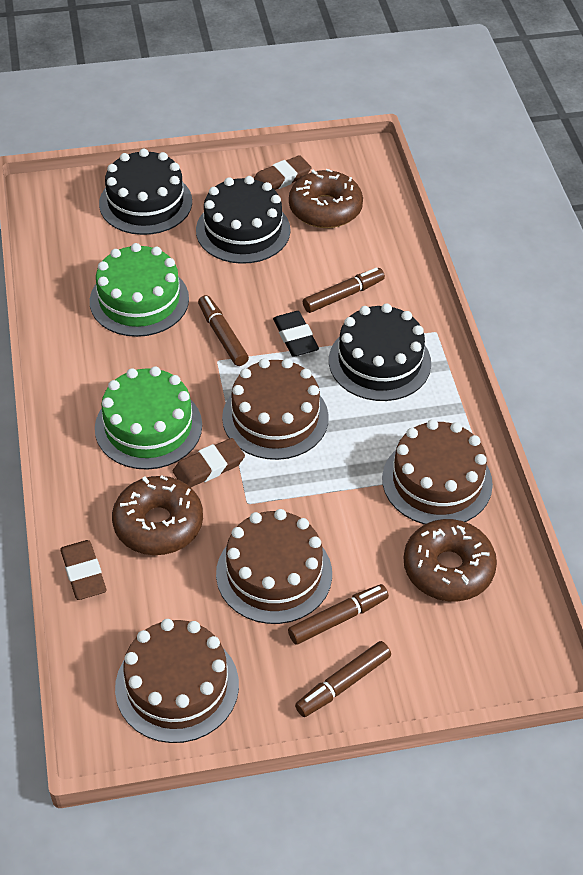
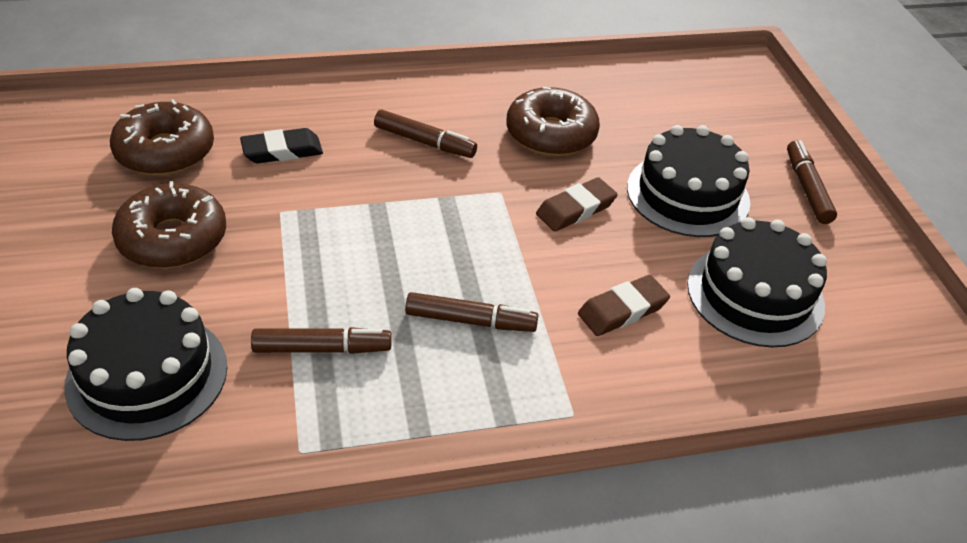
brown cake: [115,619,239,743] [216,509,332,624] [222,358,329,460] [382,419,493,525] = 4 -> none = 0
brown eraser: [60,540,107,600] [173,438,245,488] [254,155,311,190] = 3 -> [536,177,618,231] [578,275,670,336] = 2
green cake: [90,243,189,337] [95,366,202,470] = 2 -> none = 0

